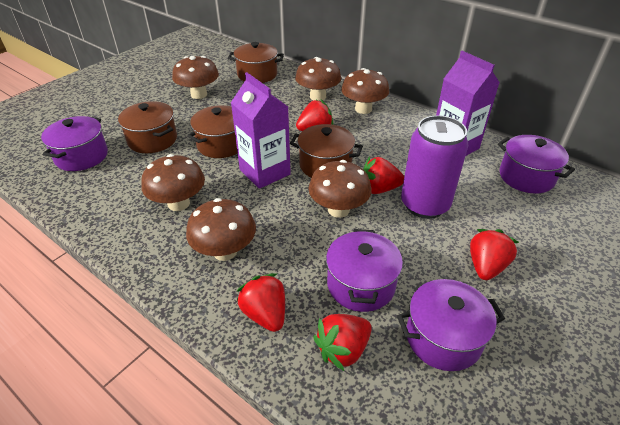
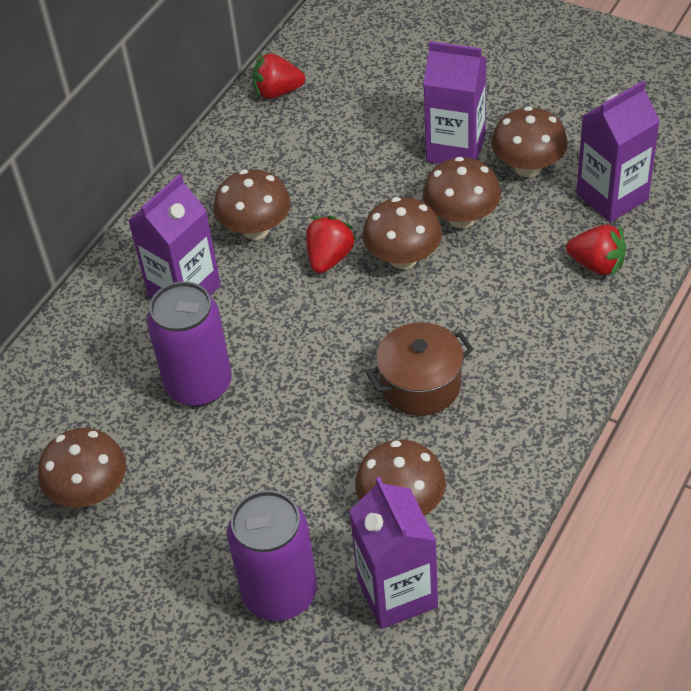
brown pot: [118,101,177,153] [187,105,237,158] [228,42,284,83] [290,124,363,178] = 4 -> [366,322,473,416] = 1
purple can: [401,115,468,219] = 1 -> [147,281,232,407] [227,490,317,621] = 2
purple carton: [231,72,291,189] [436,51,500,156] = 2 -> [128,174,221,298] [349,476,438,629] [423,41,487,164] [576,81,660,222] = 4
purple pot: [41,116,108,171] [326,229,403,312] [397,279,505,371] [498,135,575,194] = 4 -> none = 0
red strawberry: [237,273,285,332] [296,100,334,131] [313,314,372,371] [363,157,404,194] [470,229,519,280] = 5 -> [252,53,305,99] [306,215,357,273] [566,224,626,276] = 3

